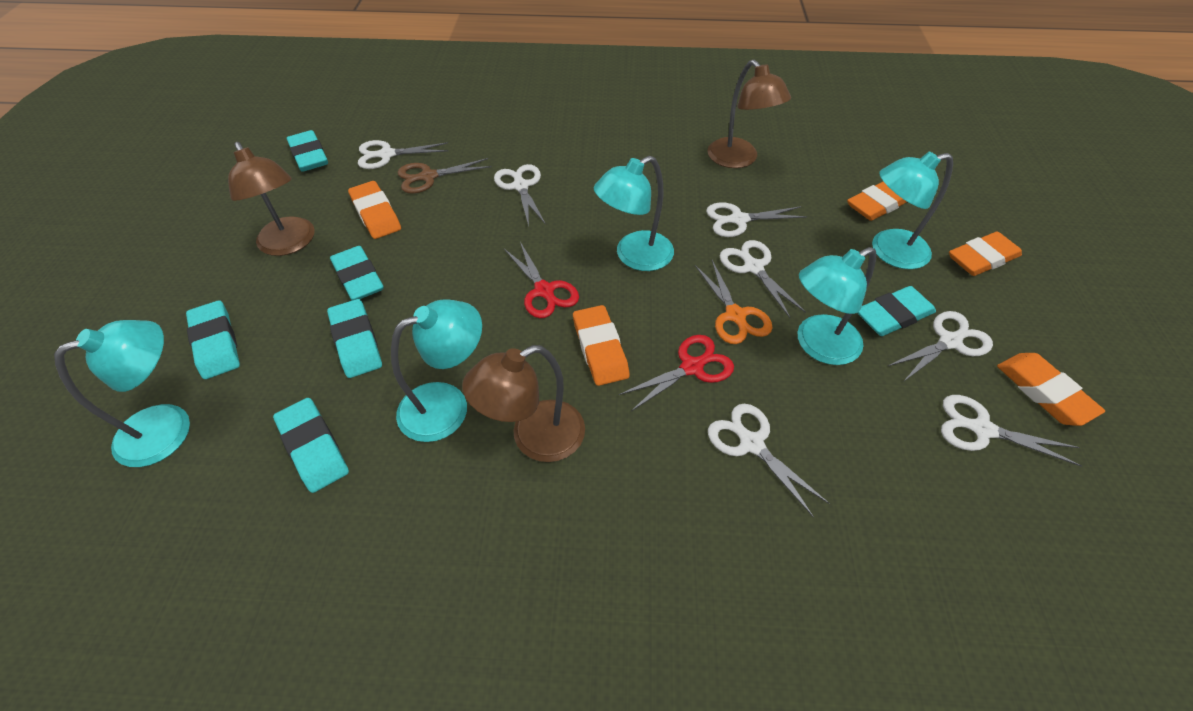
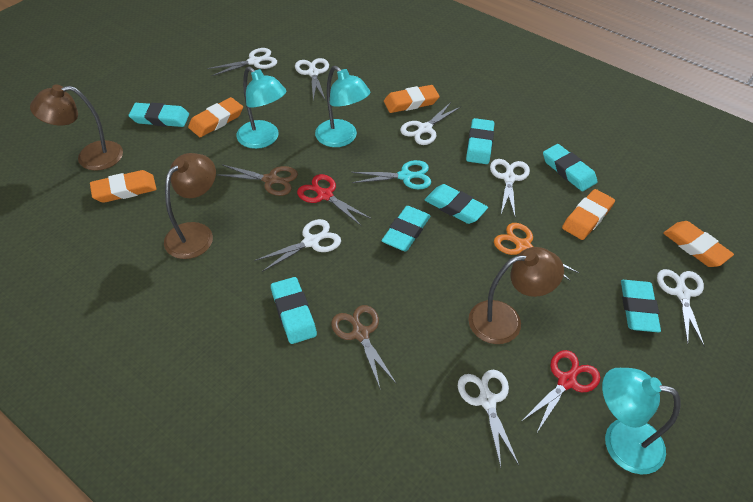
brown scissors: [397,158,492,193] = 1 -> [219,164,298,196] [331,305,397,388] = 2
turquoise eraser: [186,300,240,379] [273,398,349,493] [287,130,328,172] [327,299,382,378] [330,246,384,301] [858,286,936,336] = 6 -> [129,103,189,127] [271,277,317,344] [381,206,430,251] [425,184,488,224] [466,118,494,164] [543,144,598,191] [621,280,661,332] = 7
turquoise lamp: [54,320,190,467] [391,299,482,442] [594,156,674,271] [797,247,876,365] [872,152,953,269] = 5 -> [237,66,287,149] [315,66,370,147] [602,368,681,474] = 3
turquoise scissors: none = 0 -> [351,160,431,189] = 1

